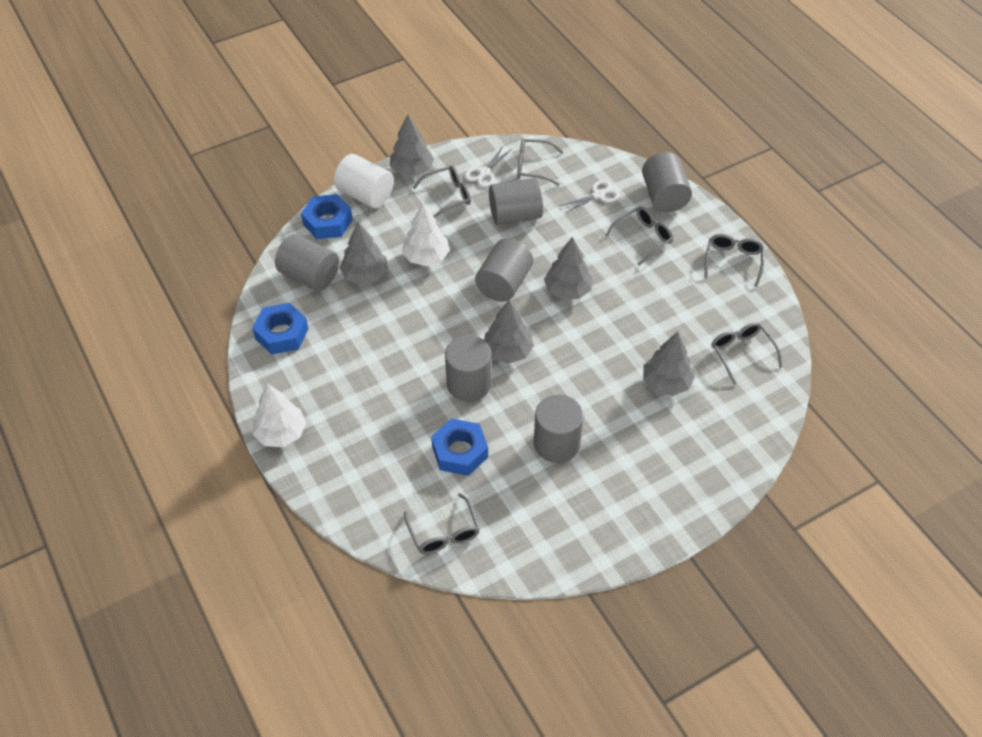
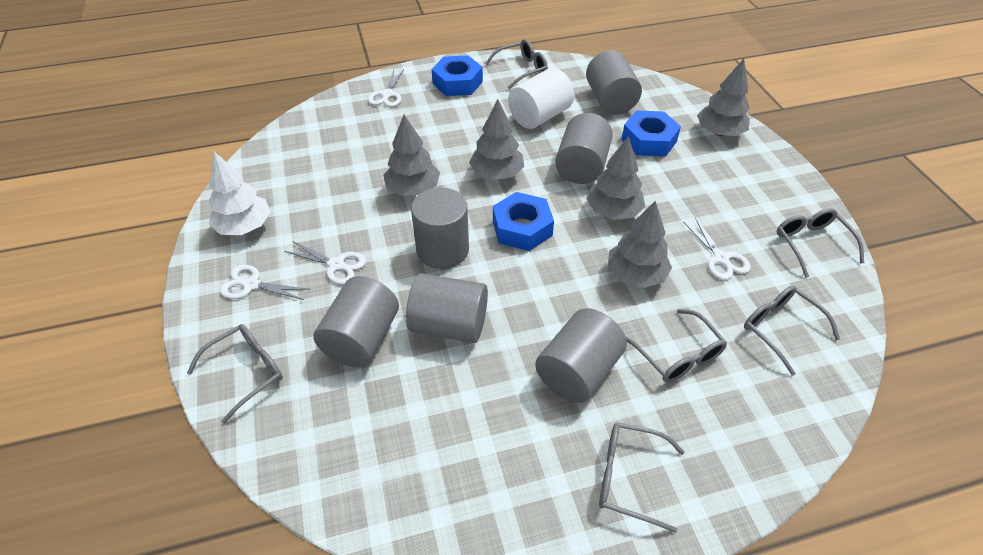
white scissors: [465,146,512,187] [560,180,620,213] = 2 -> [220,265,311,300] [284,241,366,285] [368,69,404,107] [683,218,751,280] = 4
white tree: [253,383,306,447] [402,203,450,266] = 2 -> [209,152,271,235] = 1

